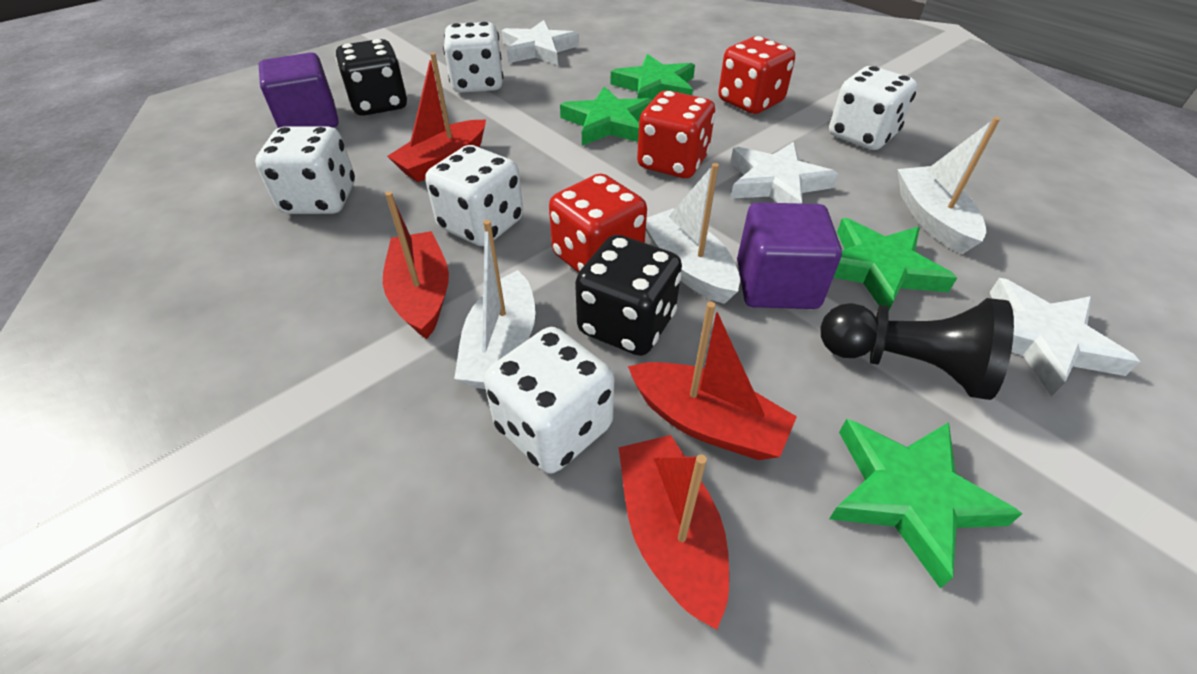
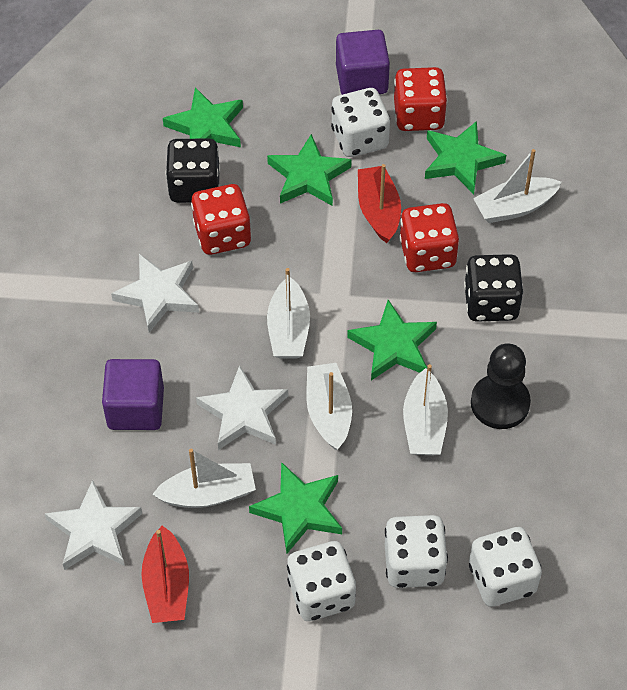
green star: [560,86,652,146] [611,54,695,100] [829,419,1022,588] [833,218,957,311] = 4 -> [163,87,243,147] [249,462,342,554] [267,134,352,206] [347,300,437,381] [425,121,506,194] = 5
red boat: [383,191,449,339] [387,53,486,182] [619,435,729,630] [628,302,797,460] = 4 -> [141,526,189,623] [358,164,401,243] = 2
white boat: [454,220,536,389] [646,163,740,304] [898,117,1000,254] = 3 -> [152,448,256,508] [267,268,310,359] [306,363,352,450] [403,364,448,455] [473,149,562,223] = 5
white dice: [255,126,355,214] [425,145,523,246] [443,22,503,93] [484,327,614,473] [829,66,917,150] = 5 -> [287,541,356,621] [331,88,390,157] [385,515,448,588] [469,527,542,607] = 4

